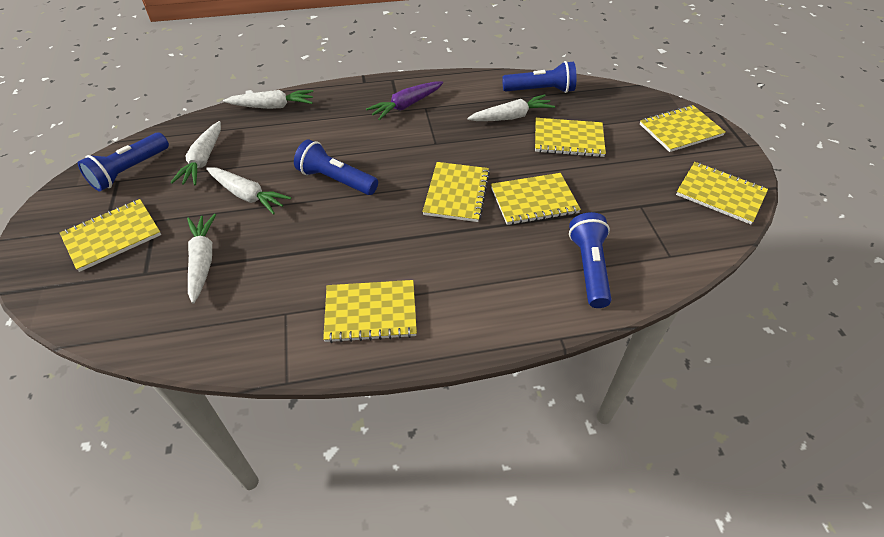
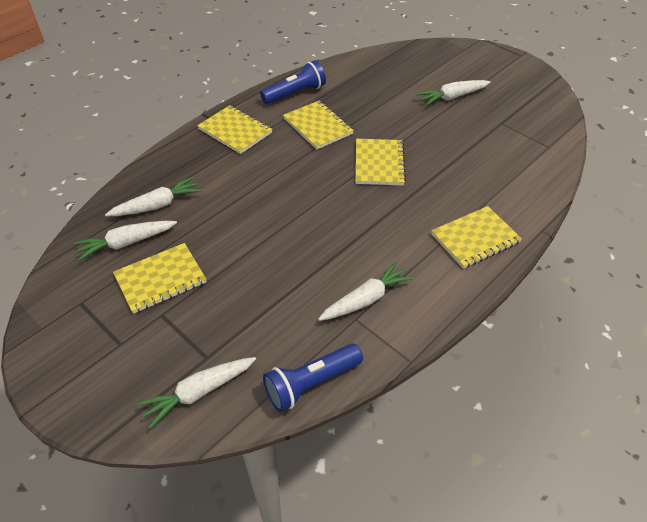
blue flashlight: [78,132,169,191] [294,139,378,195] [502,61,576,93] [569,212,611,308] = 4 -> [260,60,326,104] [263,343,363,412] = 2
purple carrot: [366,82,443,120] = 1 -> none = 0
yellow notebook: [60,199,161,272] [323,280,417,343] [422,162,490,222] [491,173,581,225] [535,118,606,157] [640,105,725,152] [676,162,768,225] = 7 -> [113,243,206,314] [197,105,273,154] [283,101,354,150] [355,139,406,186] [431,206,522,269] = 5

